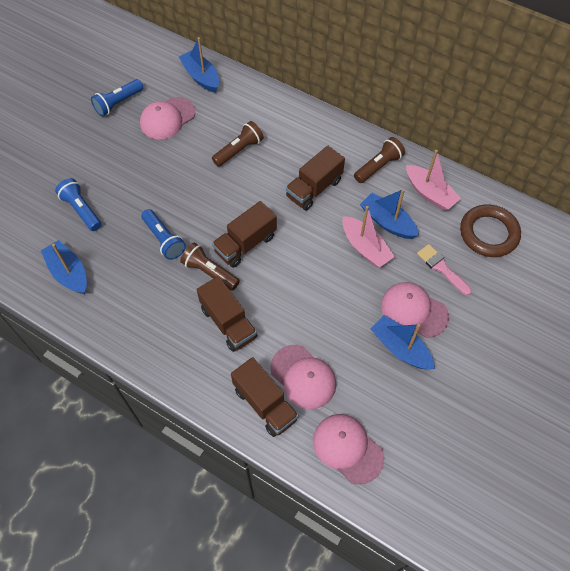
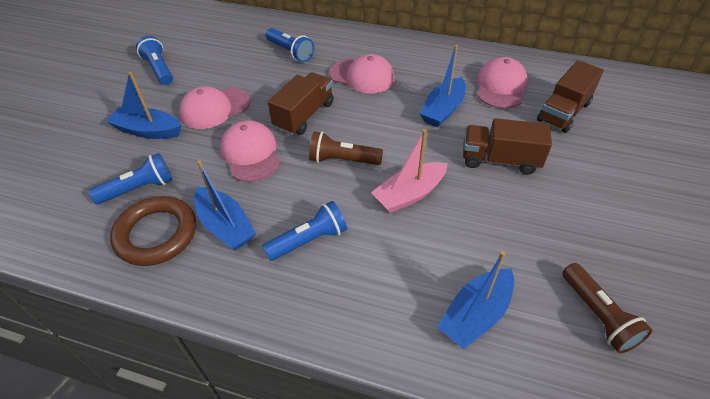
blue flashlight: [55,178,102,231] [91,79,143,117] [141,209,186,260] = 3 -> [89,153,173,204] [136,36,173,85] [262,201,347,261] [266,28,314,62] = 4
brown flashlight: [180,243,240,291] [212,121,264,167] [354,137,405,183] = 3 -> [309,132,383,165] [562,263,652,354] = 2
brown truck: [197,276,258,352] [212,201,277,268] [231,357,299,437] [286,146,345,211] = 4 -> [268,72,334,135] [463,118,552,175] [537,60,604,133] = 3
pink boat: [343,206,395,268] [406,150,461,211] = 2 -> [371,129,447,213] = 1
pink brush: [417,244,471,295] = 1 -> none = 0

